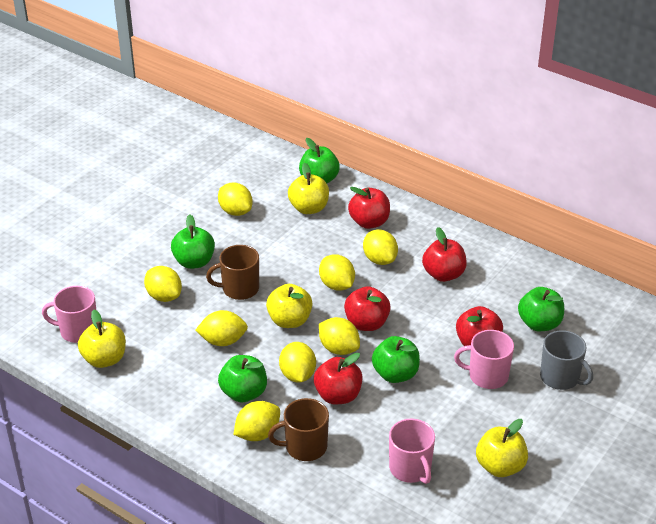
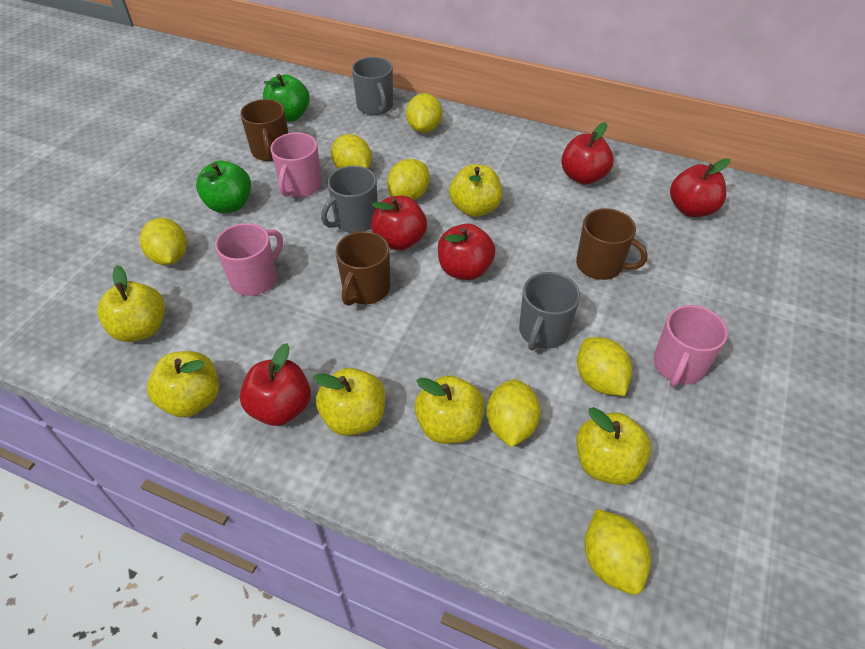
brown mug: [206,245,259,300] [268,398,329,461] = 2 -> [240,99,288,161] [335,231,390,306] [576,208,648,280] = 3
green apple: [171,214,215,269] [218,355,267,402] [299,138,340,183] [372,336,420,383] [518,287,564,331] = 5 -> [196,161,251,213] [263,74,310,122] = 2
grey mug: [540,330,593,390] = 1 -> [321,166,377,233] [352,57,393,115] [519,272,580,351] = 3
yellow apple: [78,310,126,368] [266,284,313,328] [288,163,329,214] [476,419,528,477] = 4 -> [97,265,165,342] [147,351,219,417] [313,368,385,436] [414,375,485,444] [449,164,502,217] [576,407,652,485] = 6
yellow lemon: [144,266,182,302] [195,310,248,346] [218,183,253,216] [234,401,280,441] [279,342,316,383] [319,254,355,291] [319,317,360,355] [363,229,398,265] = 8 -> [140,218,187,265] [331,134,372,169] [387,159,430,200] [406,93,442,133] [486,379,541,447] [577,337,632,396] [584,509,651,595] = 7

